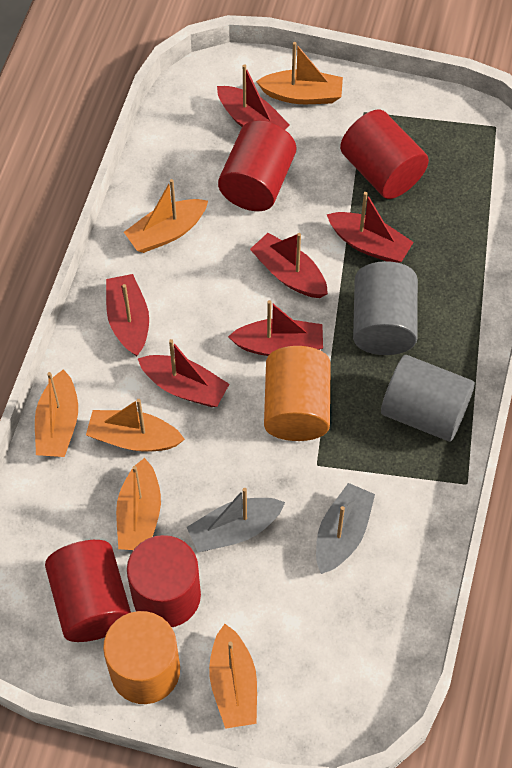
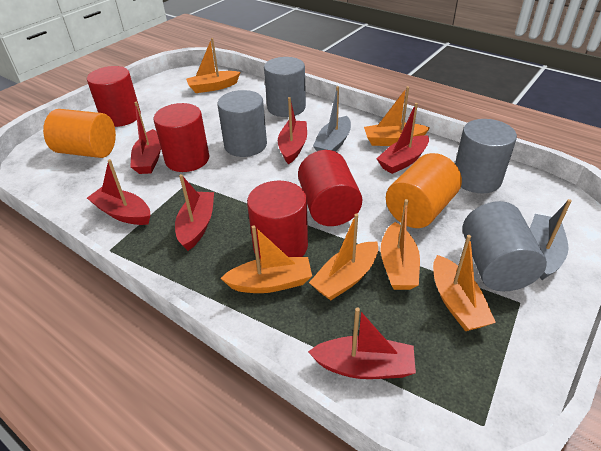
grey cylinder: [353,261,418,355] [381,355,475,442] = 2 -> [217,90,267,157] [264,57,306,117] [455,119,517,193] [462,201,547,291] = 4

